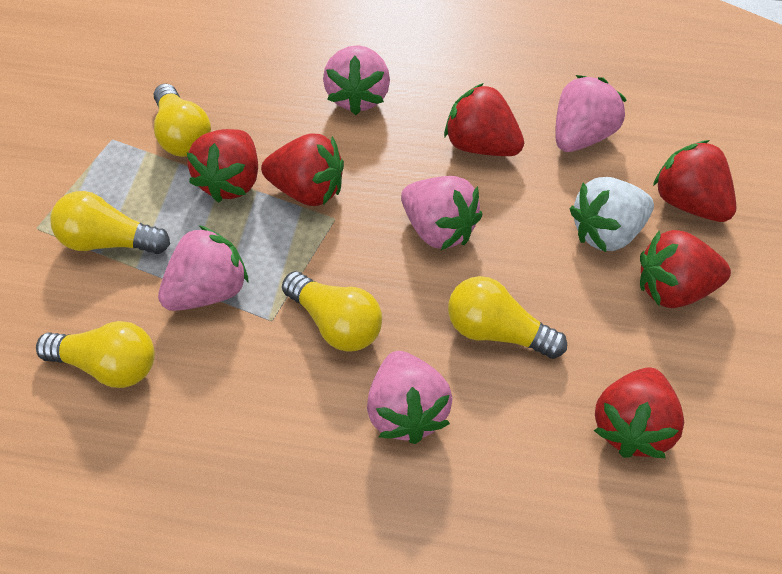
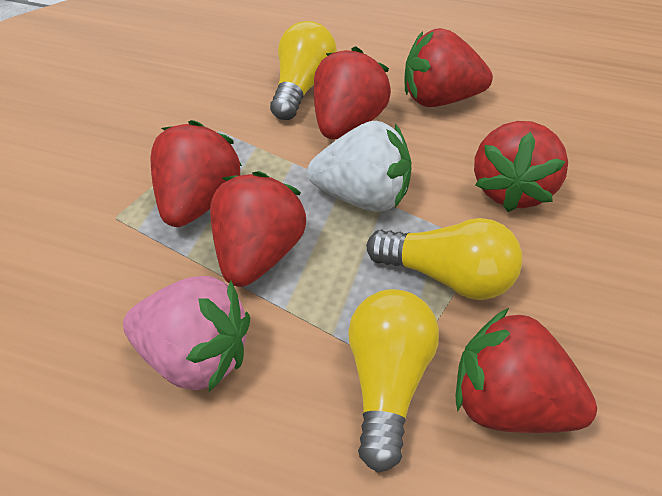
pink strawberry: [158,225,249,311] [323,45,390,115] [367,351,453,444] [401,176,482,250] [555,75,627,152] = 5 -> [123,276,250,392] = 1
yellow light bulb: [36,321,155,388] [50,191,170,254] [154,84,211,157] [282,271,382,352] [448,276,567,359] = 5 -> [270,21,337,120] [348,289,439,473] [366,218,522,300] = 3

